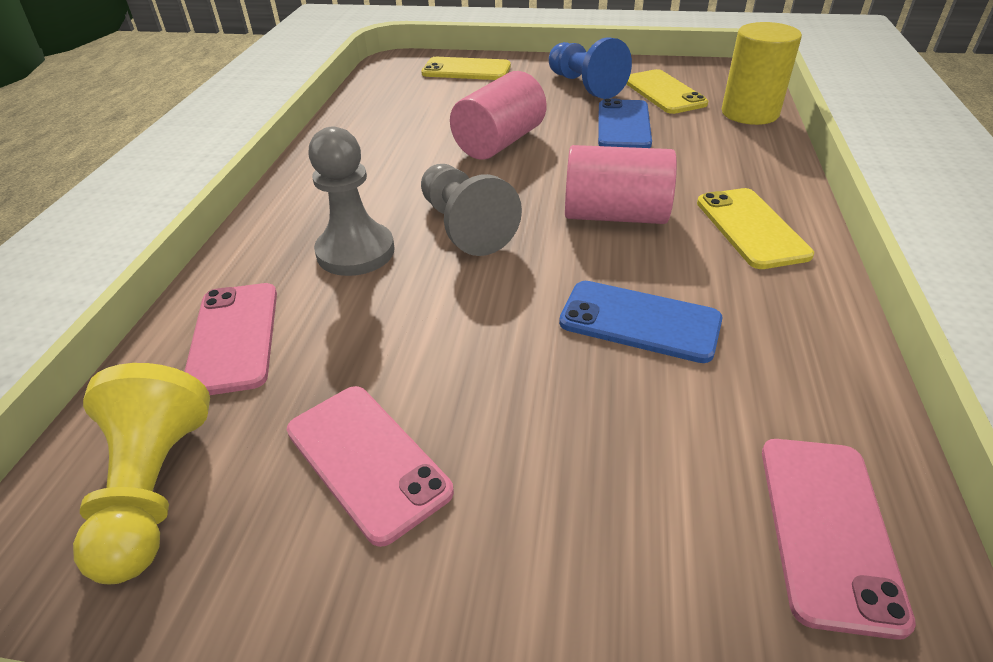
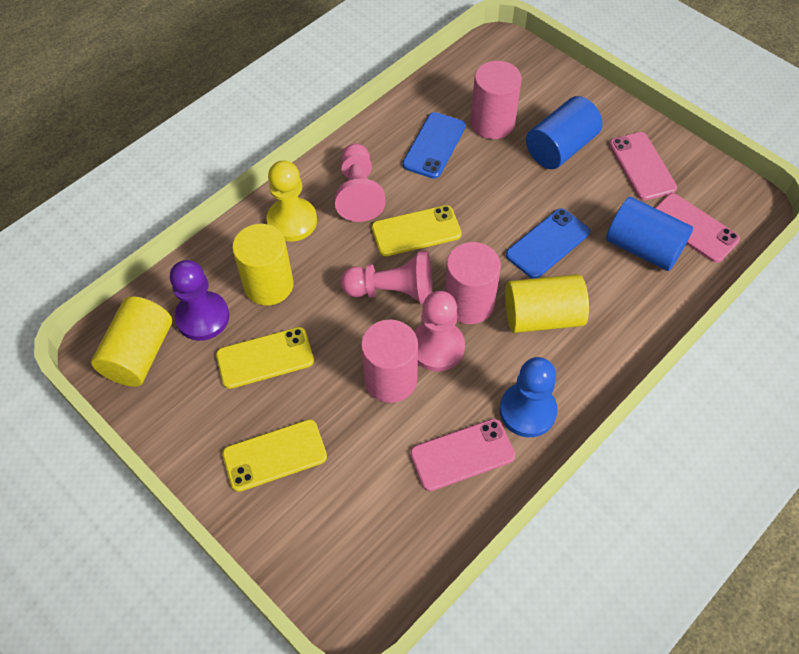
blue cylinder: none = 0 -> [526,96,602,169] [606,197,693,271] = 2
grey pawn: [308,127,395,276] [421,164,522,256] = 2 -> none = 0
pink cylinder: [450,71,547,160] [565,145,677,224] = 2 -> [361,320,418,403] [445,242,501,324] [471,61,522,139] = 3
pink pawn: none = 0 -> [334,144,386,222] [341,251,432,305] [414,291,465,372] = 3
purple pawn: none = 0 -> [170,260,229,341] = 1
yellow cylinder: [722,22,802,125] = 1 -> [91,296,172,387] [232,224,294,305] [505,274,589,333] = 3

